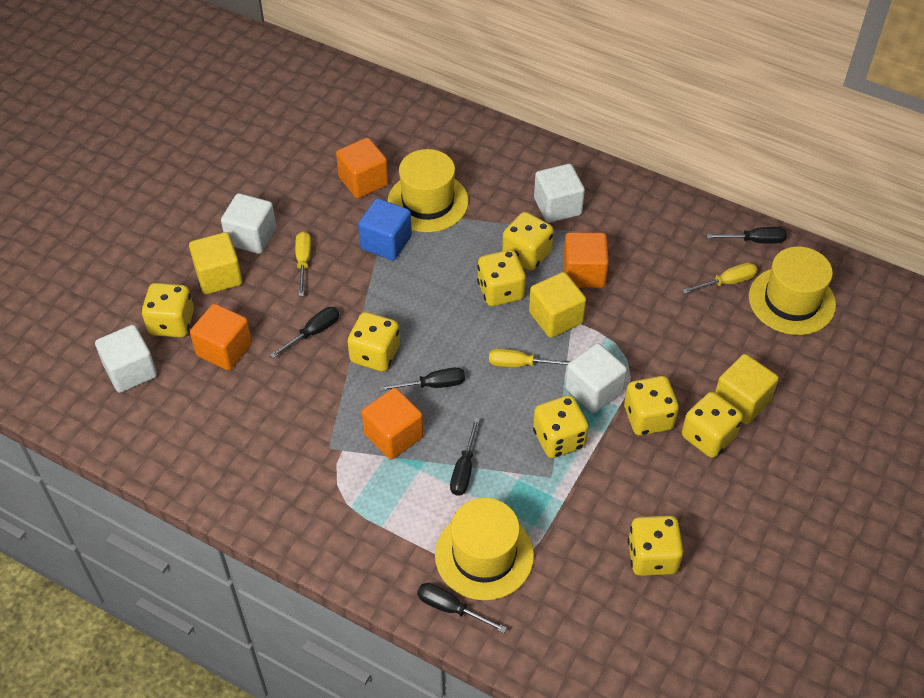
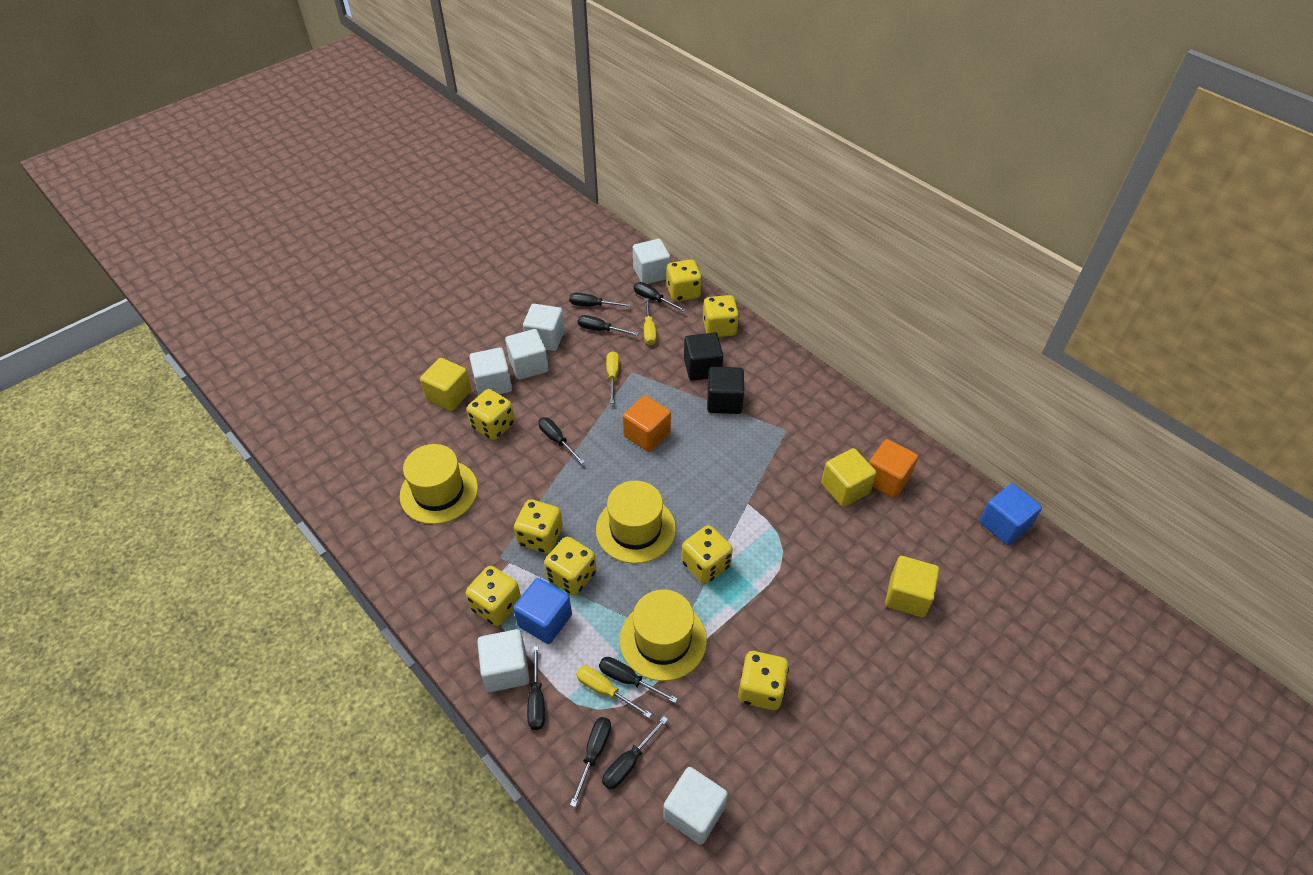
black cube: none = 0 -> [684,333,723,381] [707,367,744,414] = 2
black screwdriver: [270,307,339,358] [379,367,465,391] [417,583,507,633] [450,418,480,496] [707,227,787,244] = 5 -> [527,646,545,730] [538,417,585,464] [569,293,631,307] [570,717,611,807] [578,315,639,336] [599,657,678,703] [602,716,668,790] [634,282,686,312] = 8
blue cube: [358,198,412,261] = 1 -> [513,578,572,644] [979,484,1042,545] = 2
orange cube: [190,304,252,371] [336,137,388,199] [362,388,423,460] [563,232,609,288] = 4 -> [623,395,671,452] [869,439,918,498] = 2
white cube: [95,325,157,393] [221,193,276,254] [534,164,585,223] [565,343,627,413] = 4 -> [469,347,512,396] [477,629,530,692] [505,329,549,380] [523,304,565,351] [633,239,671,284] [663,767,728,845] = 6

